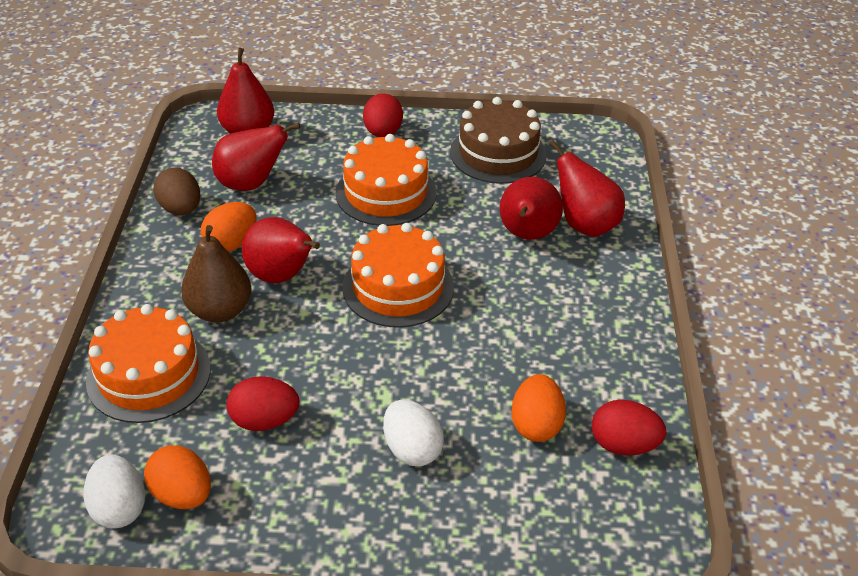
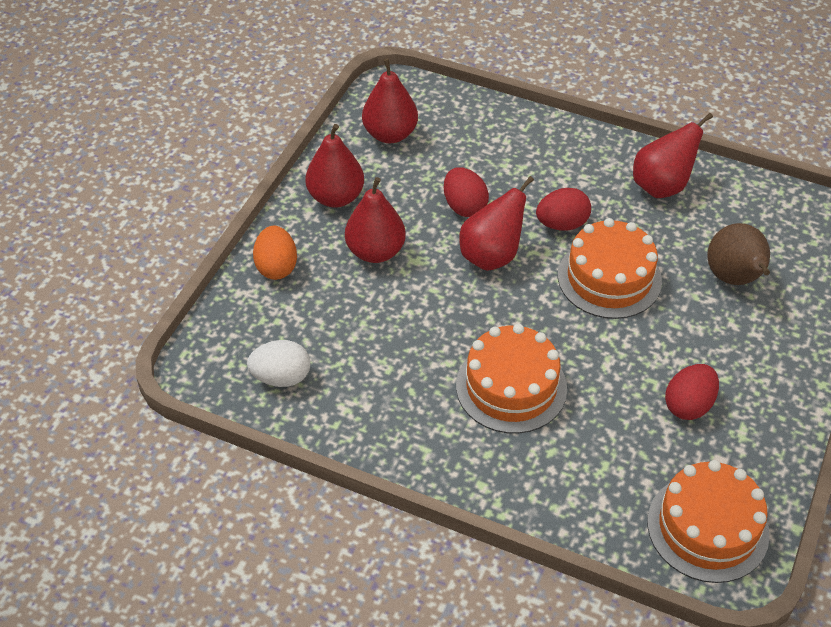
brown cake: [450,97,547,184] = 1 -> none = 0
brown egg: [153,168,200,215] = 1 -> none = 0
orange egg: [144,445,211,509] [201,202,256,252] [511,374,566,442] = 3 -> [253,226,297,280] = 1
white egg: [83,454,145,529] [383,400,444,466] = 2 -> [247,340,311,387] = 1

